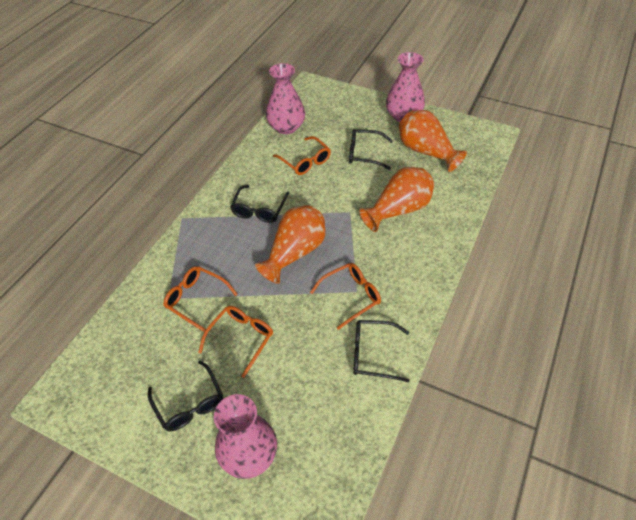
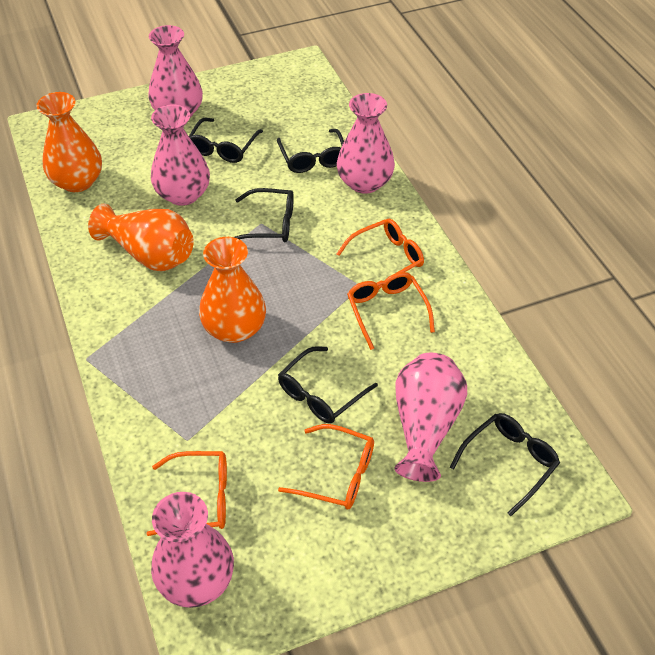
black glasses: [148,361,223,431] [230,185,289,223] [349,129,393,170] [353,320,409,382] = 4 -> [189,118,263,163] [234,188,294,242] [277,129,344,173] [278,346,378,424] [450,413,560,516] = 5
pink vase: [214,394,277,479] [266,63,305,134] [386,52,425,122] = 3 -> [148,25,203,117] [151,104,210,206] [151,492,234,608] [337,93,395,194] [394,353,467,482] = 5

